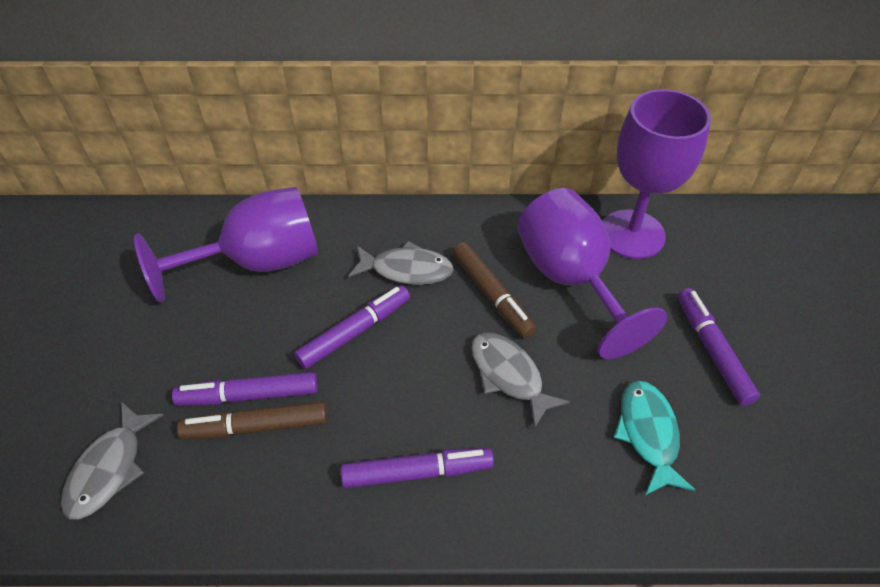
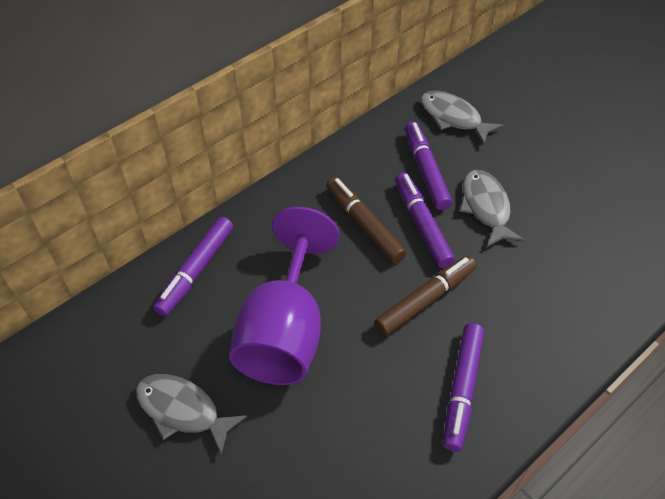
purple goblet: [134,187,318,303] [517,188,668,359] [602,89,711,259] = 3 -> [229,207,339,385] = 1
turquoise fish: [614,380,695,495] = 1 -> none = 0

